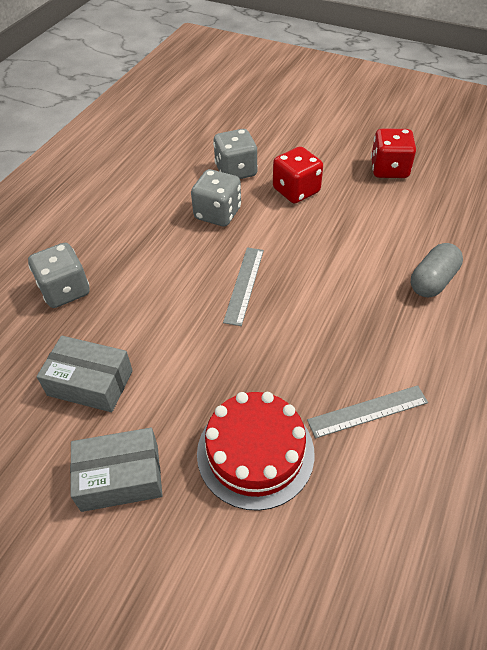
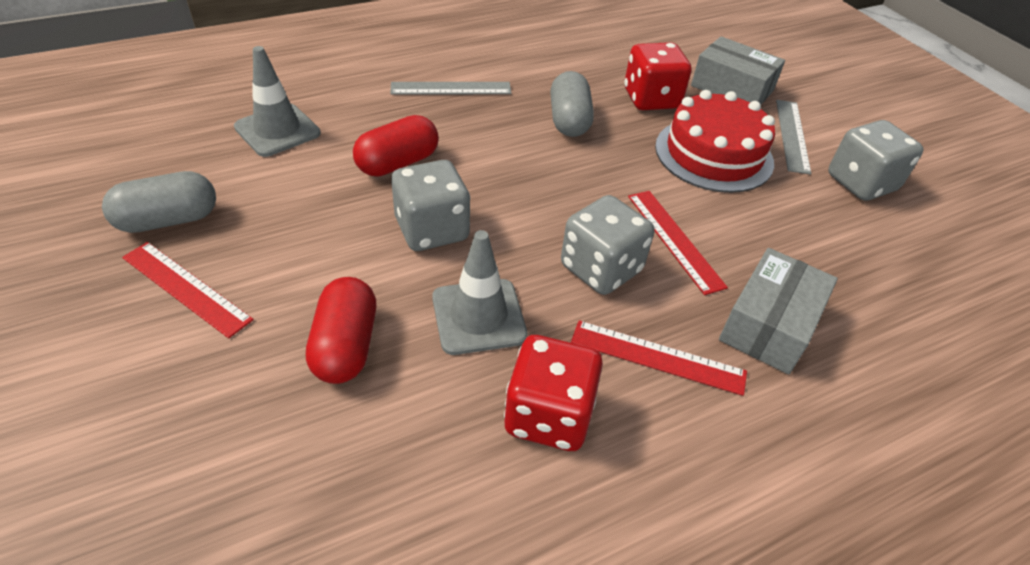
grey capsule: [411,243,463,297] = 1 -> [102,171,216,233] [550,71,594,137] = 2
grey traffic cone: none = 0 -> [234,46,321,157] [432,230,528,355] = 2
red capsule: none = 0 -> [306,277,376,384] [353,115,439,177] = 2
red ruler: none = 0 -> [122,242,254,338] [571,320,747,396] [628,191,728,295] = 3

